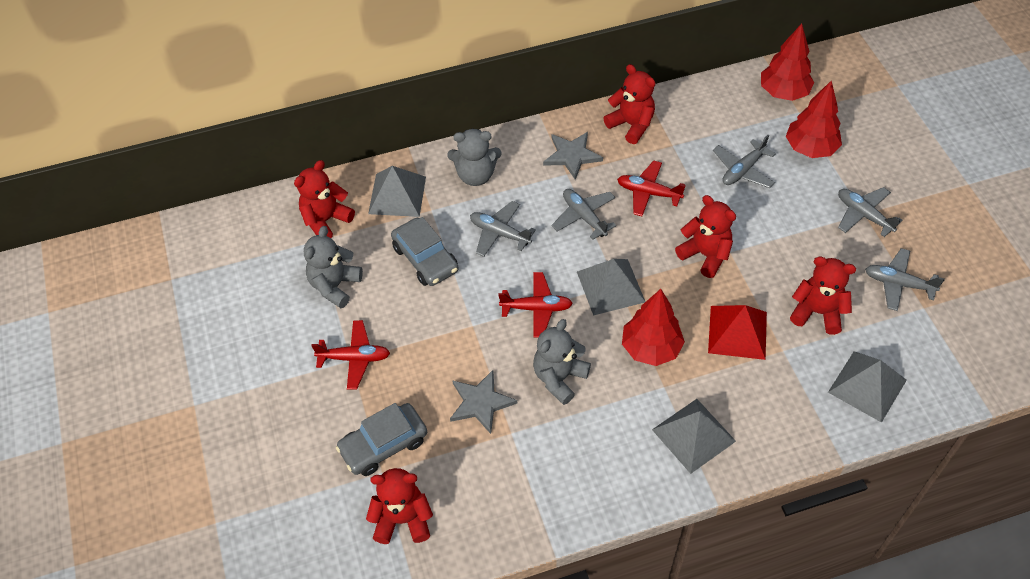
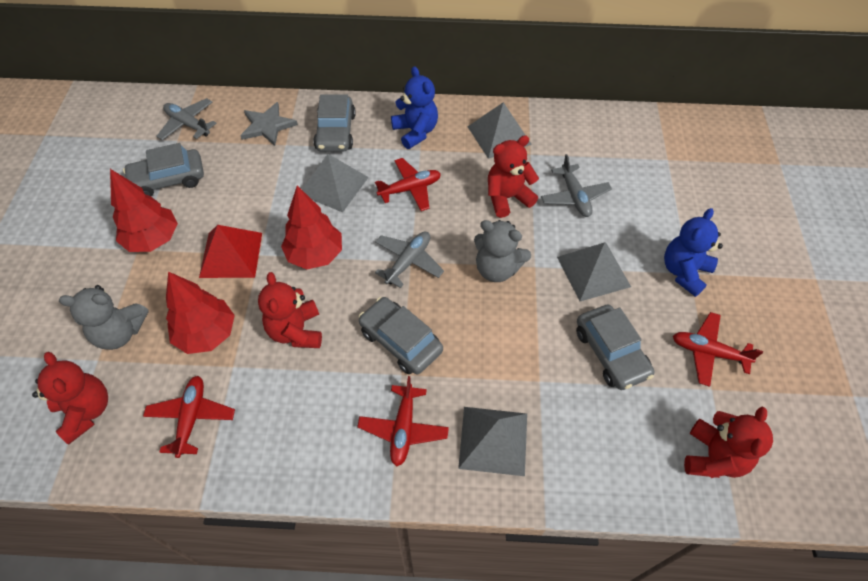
blue teddy bear: none = 0 -> [391,66,438,149] [664,208,723,297] = 2
grey car: [336,403,427,476] [391,217,458,286] = 2 -> [123,143,204,197] [313,94,356,152] [359,297,443,374] [576,305,654,390] = 4
grey plane: [470,201,536,257] [552,189,616,240] [713,135,776,188] [838,187,903,237] [865,248,945,311] = 5 -> [157,98,217,140] [375,232,444,288] [541,154,612,217] = 3
grey star: [450,370,517,434] [543,132,603,180] = 2 -> [240,102,298,146] = 1
grey teddy bear: [304,226,363,308] [447,128,502,186] [533,319,591,405] = 3 -> [59,285,149,350] [474,220,531,282] = 2
red plane: [311,320,390,390] [498,272,573,338] [617,160,686,216] = 3 -> [143,376,235,458] [357,376,449,466] [375,158,441,211] [673,312,763,387] = 4
red teddy bear: [294,160,355,238] [366,468,433,544] [603,64,655,144] [675,195,736,278] [790,256,856,335] = 5 -> [32,352,108,444] [258,272,322,348] [488,135,539,218] [684,406,773,478] = 4

